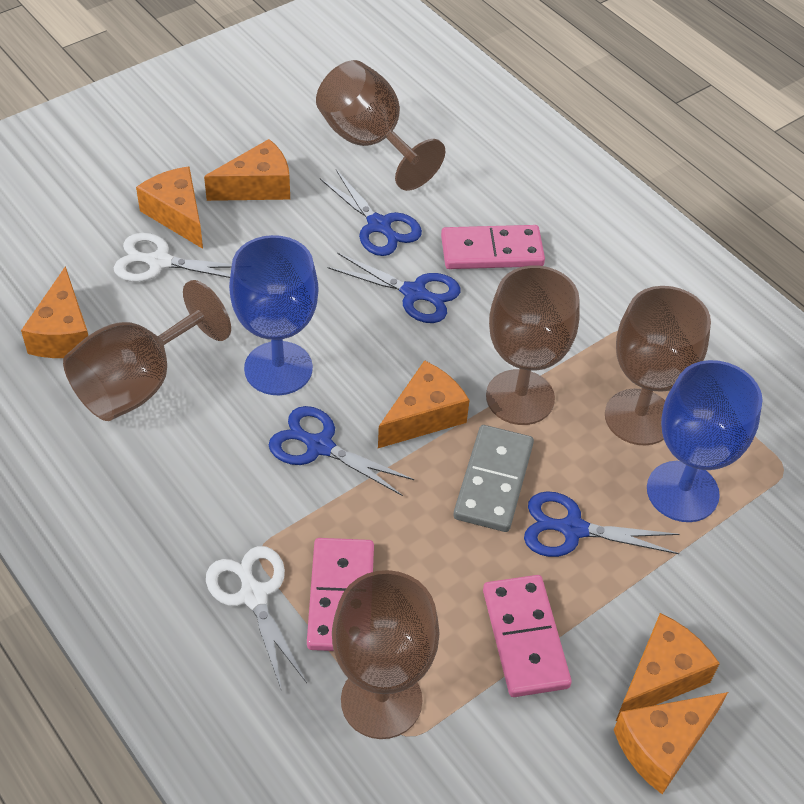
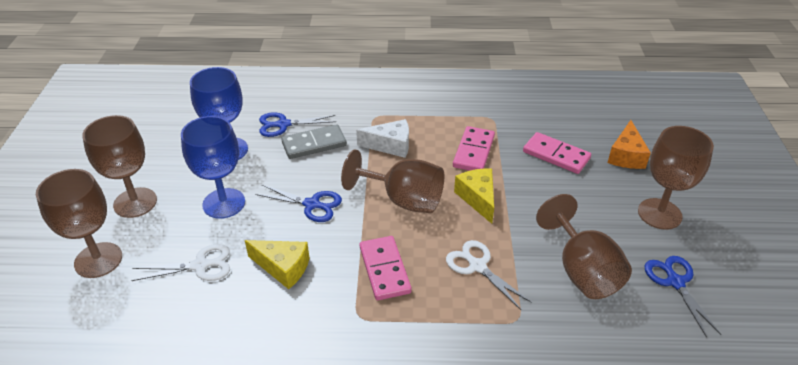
blue scissors: [269,406,414,496] [320,170,422,256] [328,252,460,323] [524,491,679,557] = 4 -> [255,185,342,222] [259,112,336,137] [644,256,721,338] = 3
orange cheese: [21,266,88,358] [136,166,203,249] [204,139,290,201] [378,360,469,448] [614,692,728,794] [616,613,720,721] = 6 -> [607,120,651,169] = 1
white cheese: none = 0 -> [356,119,409,158] = 1
yellow cheese: none = 0 -> [245,240,309,289] [454,168,494,224] = 2

